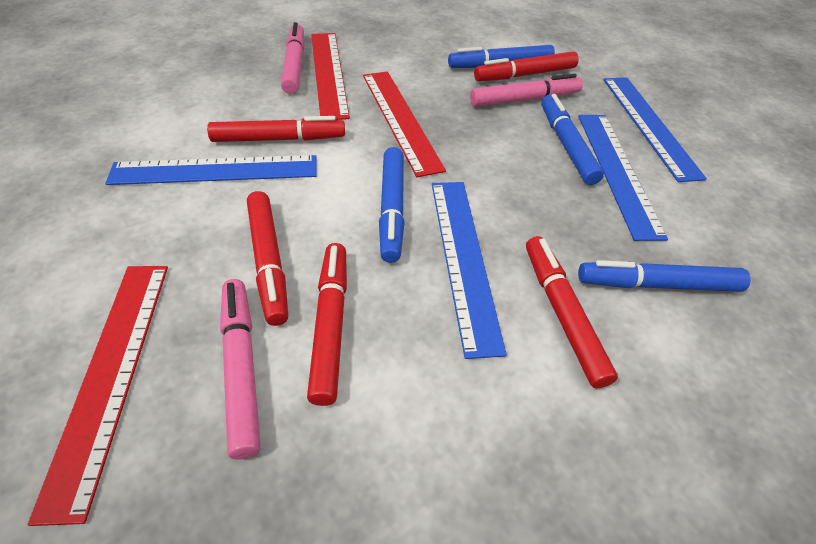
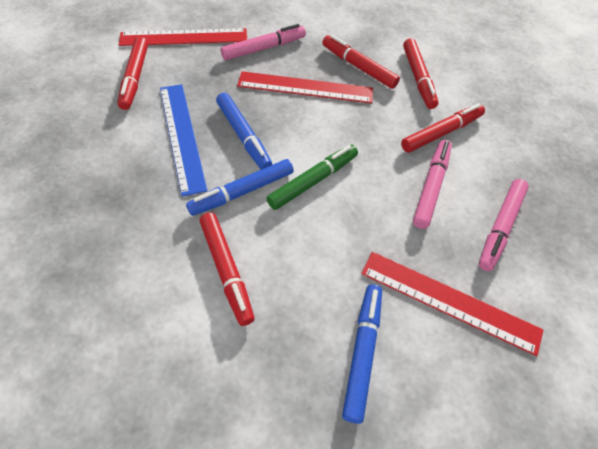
blue marker: [379,147,405,263] [448,45,555,68] [541,94,604,185] [578,260,751,292] = 4 -> [186,159,294,216] [216,93,272,169] [342,284,382,424] = 3
blue ruler: [105,155,317,185] [432,182,507,359] [578,115,668,241] [603,77,707,182] = 4 -> [160,84,208,197] = 1
green marker: none = 0 -> [266,145,358,210] = 1

